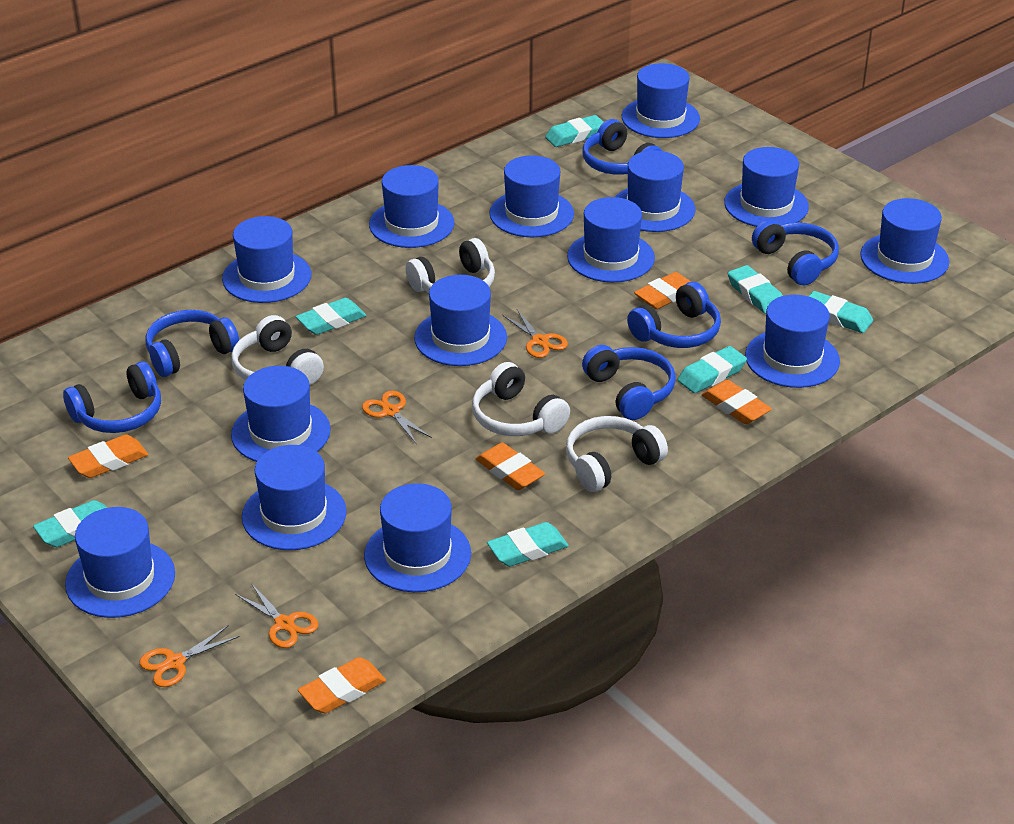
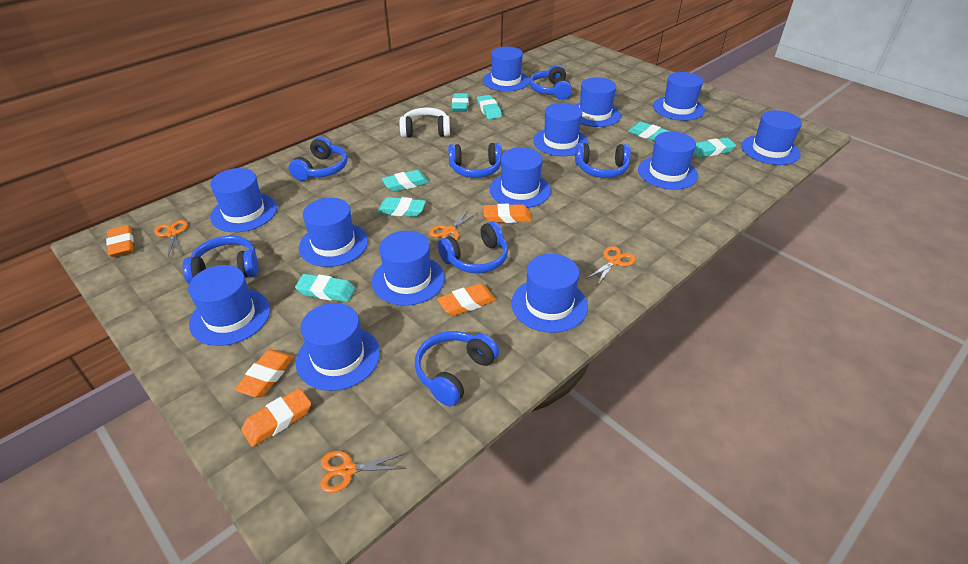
blue hat: [65,507,175,618] [222,216,312,303] [231,366,331,462] [242,445,347,550] [364,483,471,592] [369,165,454,248] [414,275,507,366] [489,155,574,237] [567,197,655,282] [615,150,695,232] [622,63,700,138] [724,147,809,227] [745,295,840,388] [860,198,949,284] = 14 -> [188,265,270,346] [210,168,277,232] [296,303,380,391] [299,198,368,267] [372,231,445,306] [483,47,530,91] [490,147,551,208] [512,254,588,333] [533,103,588,156] [576,77,621,127] [638,131,698,190] [653,72,705,121] [741,110,802,165] = 13
blue headphones: [63,361,161,433] [145,310,239,377] [582,345,676,420] [583,119,662,175] [627,282,721,348] [752,220,839,285] = 6 -> [183,236,259,284] [288,137,348,181] [415,331,499,406] [438,221,508,273] [448,143,502,178] [529,65,572,100] [575,143,631,178] = 7
white headphones: [231,315,324,385] [405,238,495,293] [472,362,570,436] [566,416,668,492] = 4 -> [400,107,450,138] = 1

